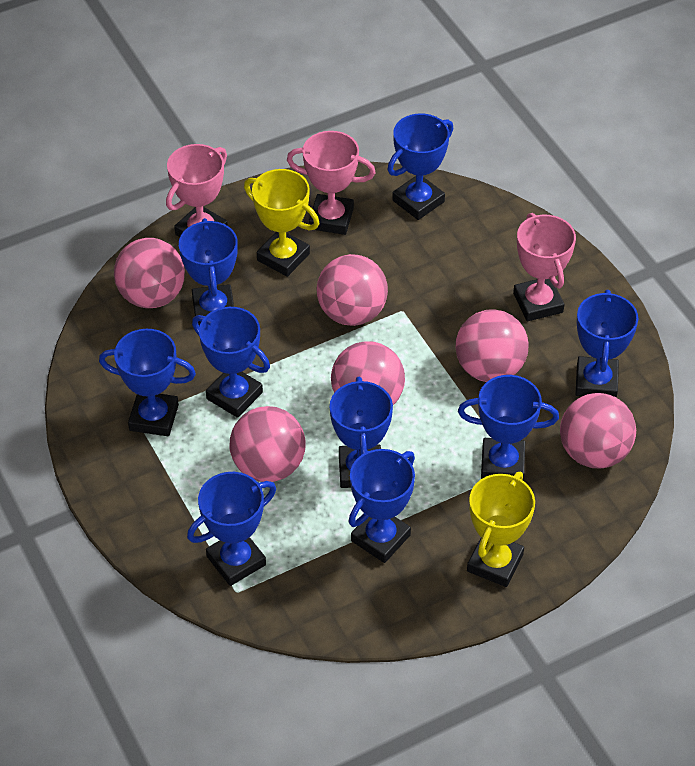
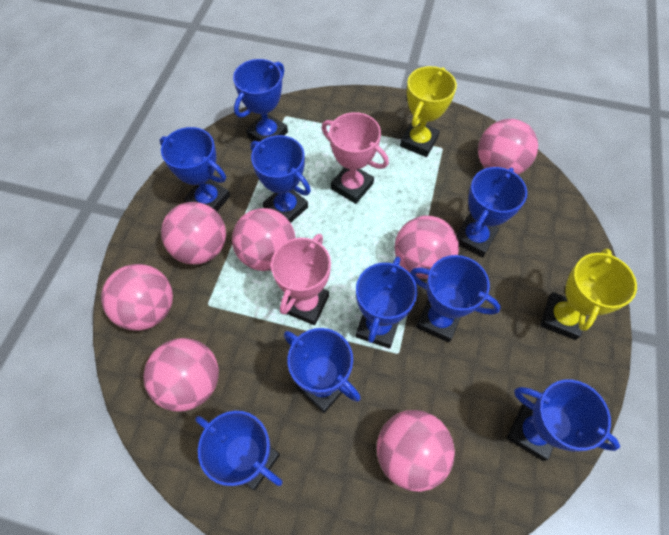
pink ball: [114,238,185,308] [230,406,306,482] [316,254,388,326] [331,341,405,405] [456,309,529,382] [560,393,636,468] = 6 -> [101,264,173,331] [143,338,219,412] [161,202,226,265] [232,208,296,271] [377,410,455,492] [394,216,459,279] [478,119,538,175] = 7
pink trophy: [166,144,228,237] [287,131,376,235] [513,213,576,321] = 3 -> [271,234,331,325] [321,112,389,204] = 2

